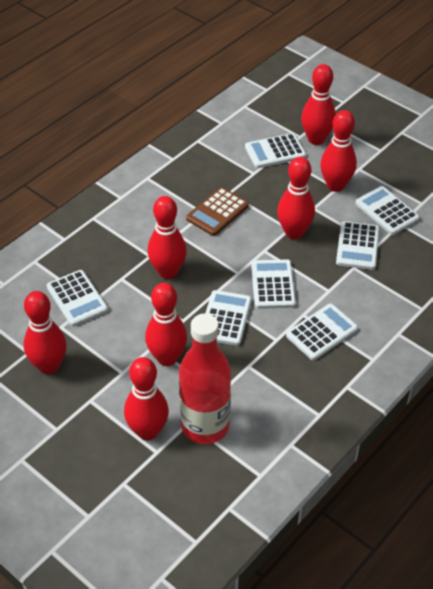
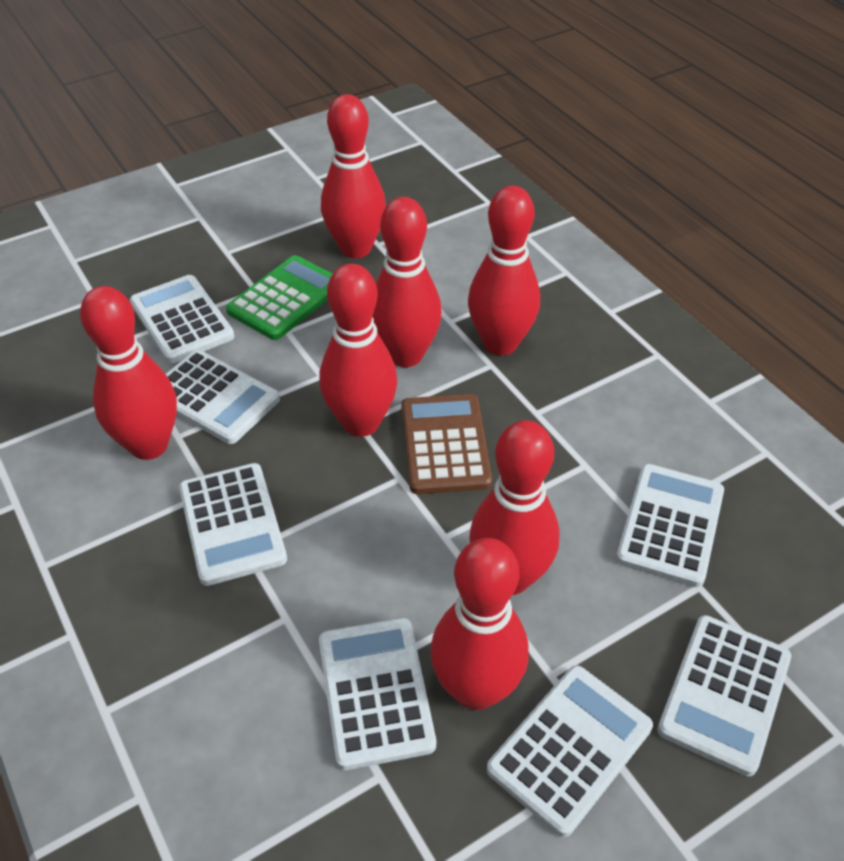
green calculator: none = 0 -> [226,255,333,340] = 1
red bottle: [179,314,231,444] = 1 -> none = 0

